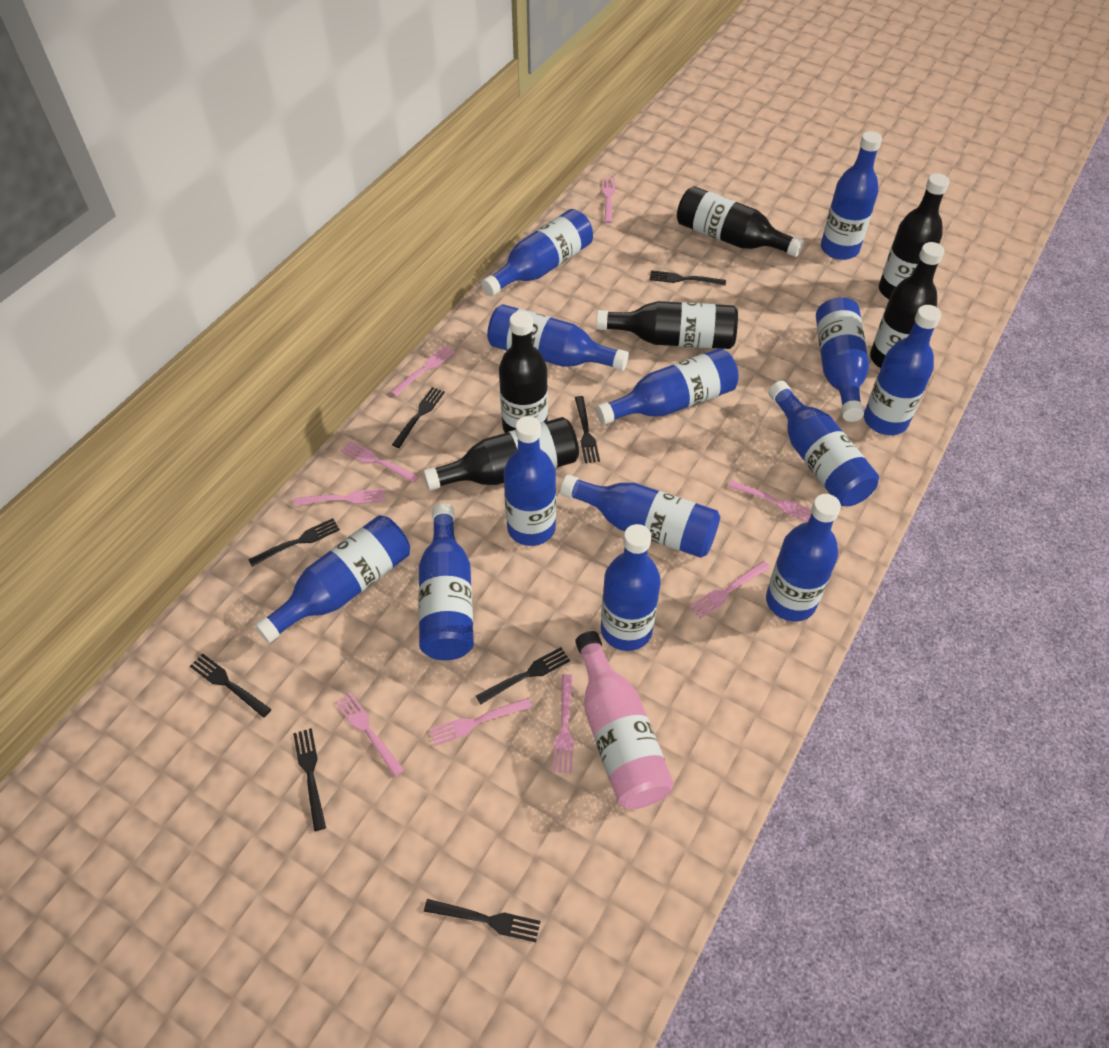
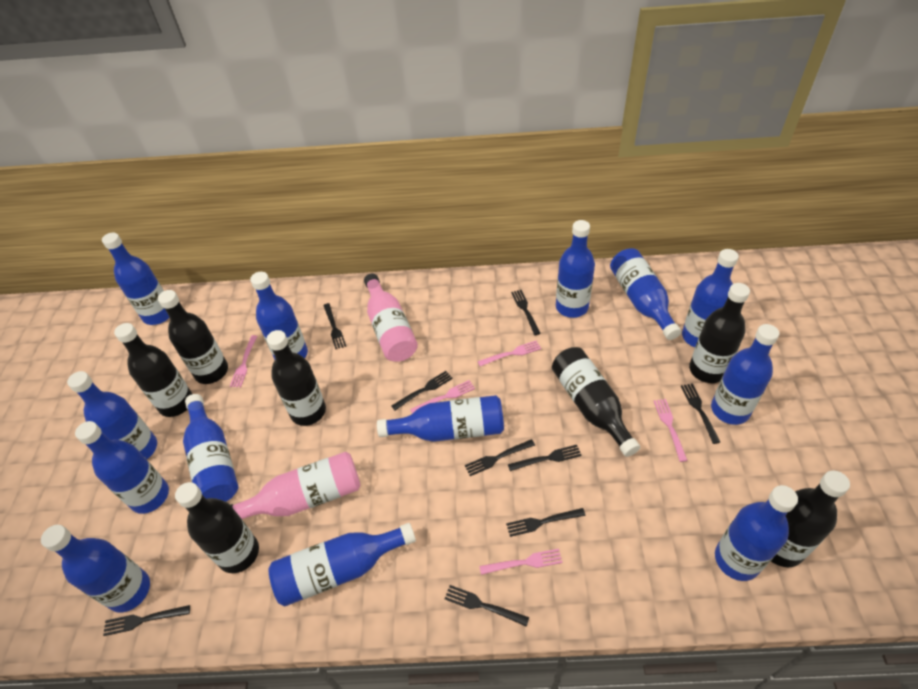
black bottle: [423,417,579,491] [499,311,548,433] [596,301,738,349] [677,186,804,257] [870,242,944,368] [879,173,950,299] = 6 -> [114,323,192,417] [158,290,228,384] [175,482,259,573] [266,330,326,426] [552,347,640,457] [689,283,750,383] [771,471,850,567] = 7
black fork: [190,654,271,718] [248,518,340,567] [293,728,326,831] [392,387,445,448] [424,899,541,942] [476,647,570,704] [575,396,600,463] [650,270,726,286] = 8 -> [103,605,190,636] [323,303,346,349] [392,371,453,410] [445,585,529,627] [465,439,535,476] [506,508,586,537] [508,445,582,471] [511,290,540,335] [681,383,720,444] = 9
pink bottle: [575,631,674,809] = 1 -> [231,452,361,519] [364,273,418,362] = 2
pink fork: [294,489,385,506] [335,692,404,777] [341,441,419,483] [390,345,455,396] [429,698,532,746] [553,674,573,773] [602,178,615,223] [690,561,770,619] [728,480,812,522] = 9 -> [230,335,257,387] [410,380,475,413] [478,340,541,366] [479,549,563,575] [654,399,688,462] = 5

